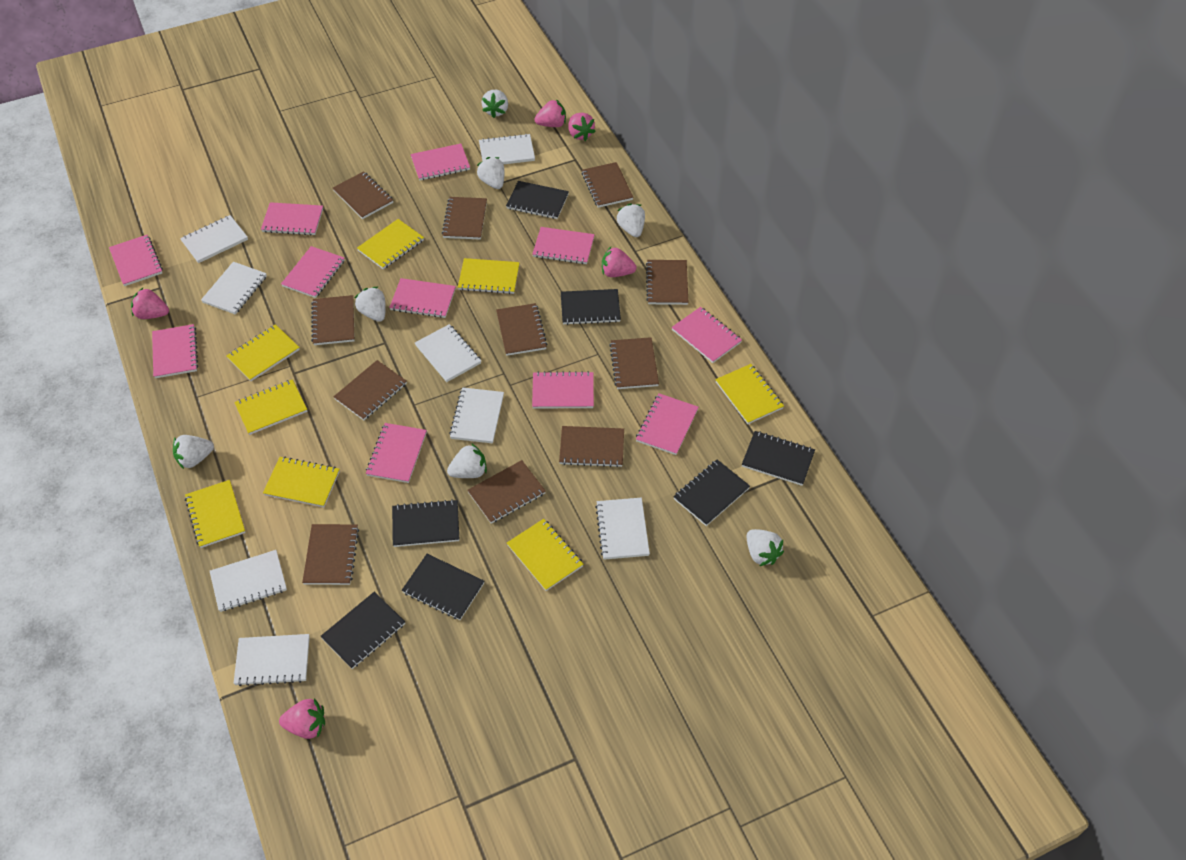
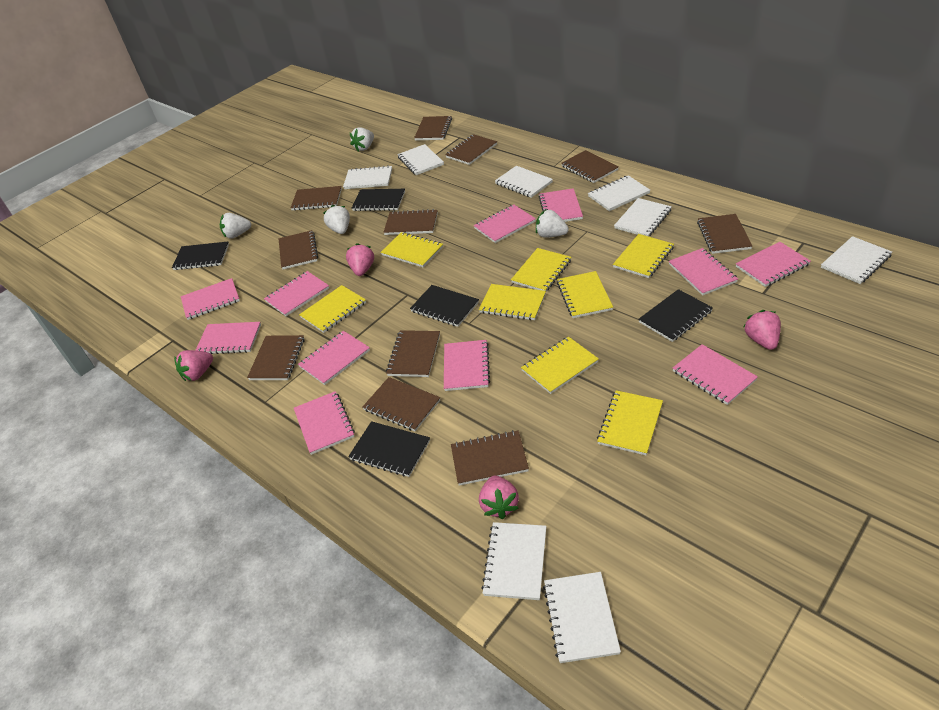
black notebook: [320,592,405,669] [392,499,459,547] [402,554,484,620] [506,181,569,219] [561,289,621,325] [673,459,750,526] [742,431,815,486] = 7 -> [172,241,229,270] [348,421,430,477] [352,189,405,211] [410,285,479,327] [638,289,713,342] = 5
pink strawberry: [131,288,169,319] [279,698,325,739] [535,99,566,127] [568,113,596,141] [602,247,637,277] = 5 -> [174,350,213,381] [346,243,374,276] [479,476,519,519] [743,310,781,350] = 4
white strawberry: [173,435,214,469] [355,287,386,322] [447,443,487,478] [477,157,504,189] [482,90,508,118] [616,203,645,237] [747,529,784,566] = 7 -> [220,213,251,239] [323,205,350,234] [350,128,374,151] [536,209,569,238] = 4

